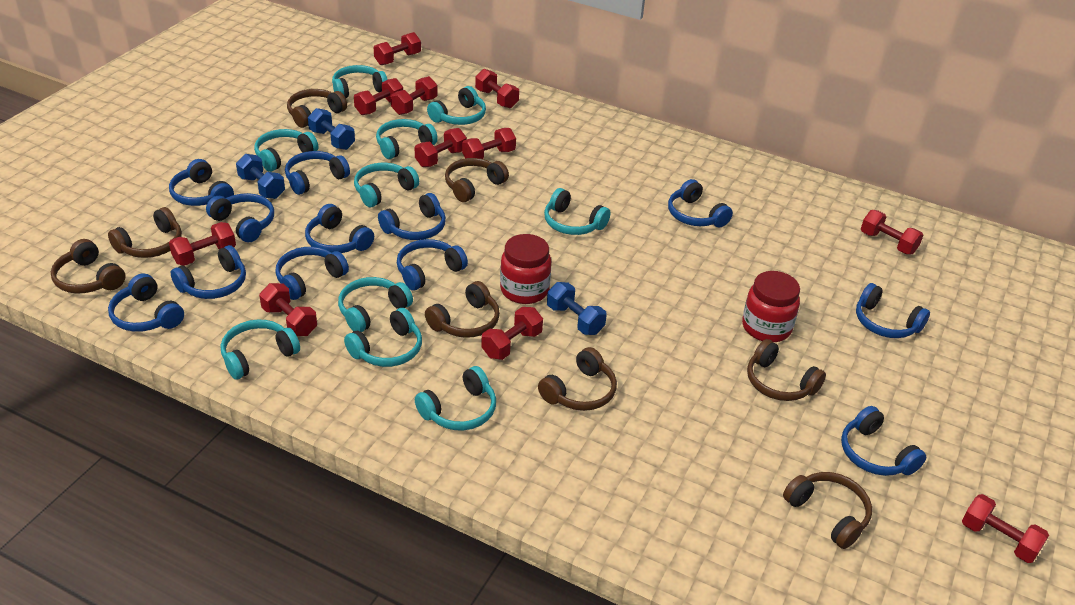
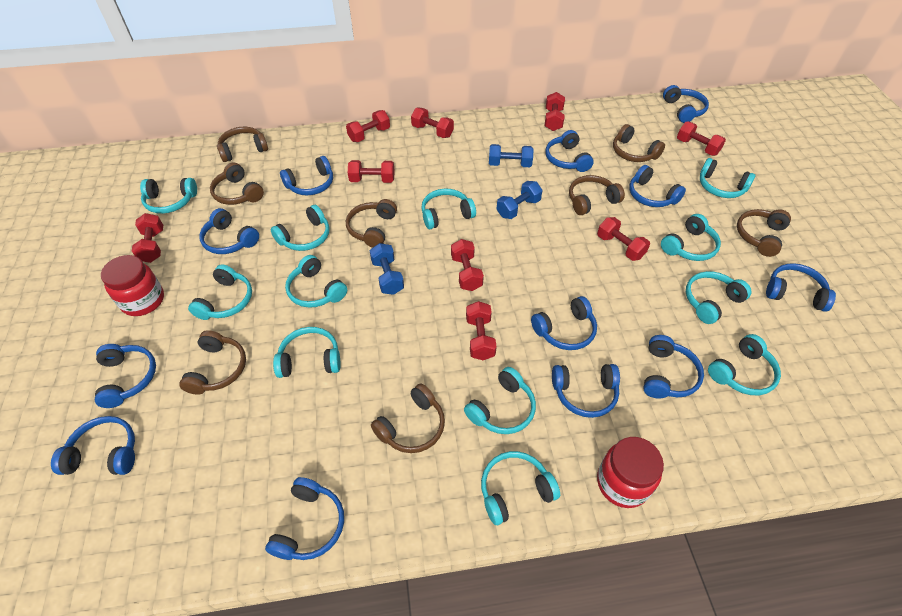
red dumbbell: [169,222,236,266] [259,283,317,336] [354,78,403,115] [374,32,421,65] [391,76,437,115] [415,128,467,167] [462,128,516,159] [475,69,519,108] [481,307,543,360] [861,210,923,255] [962,494,1049,563] = 11 -> [132,213,163,263] [346,110,390,142] [348,160,395,183] [411,108,454,138] [451,239,484,291] [466,301,497,360] [545,92,565,131] [597,217,650,261] [677,121,726,156] = 9
turquoise headphones: [221,320,300,379] [254,129,318,172] [332,65,388,98] [338,277,413,332] [344,308,422,367] [354,163,419,207] [376,119,438,159] [415,366,496,431] [427,86,486,125] [544,188,611,235] = 10 -> [140,178,197,214] [188,264,252,320] [271,205,330,251] [273,327,341,378] [285,255,347,308] [421,189,476,229] [464,367,536,434] [481,451,560,525] [661,214,721,261] [686,271,752,324] [700,158,756,198] [708,334,781,395] = 12

